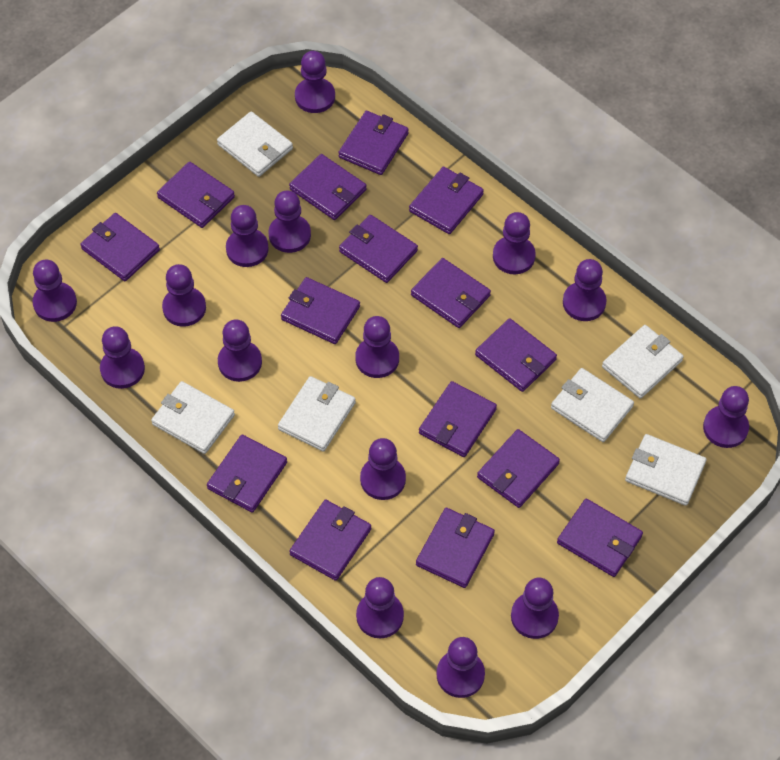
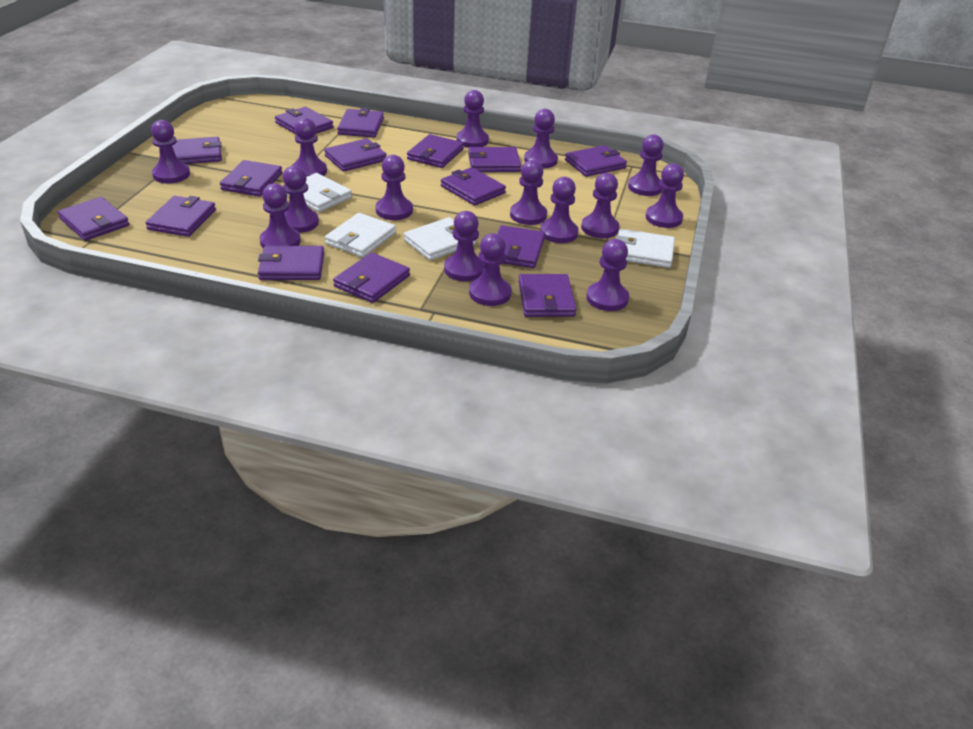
white wallet: [151,381,235,454] [217,111,293,177] [278,376,356,452] [551,368,634,442] [602,325,684,399] [625,434,707,506] = 6 -> [287,173,352,212] [325,213,396,257] [404,217,476,261] [615,229,675,268] = 4

